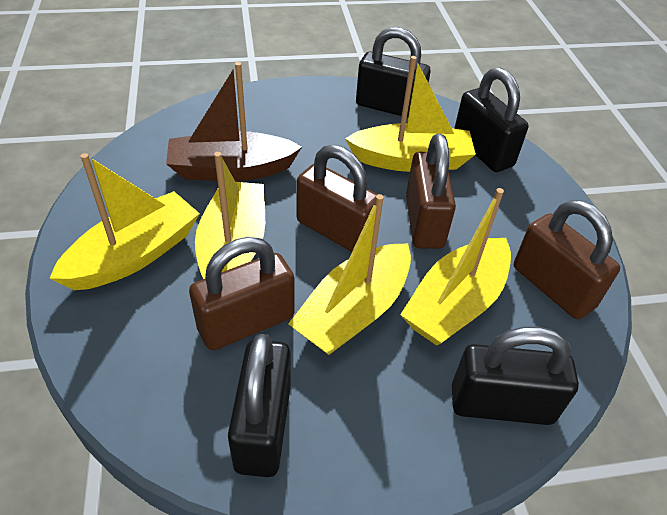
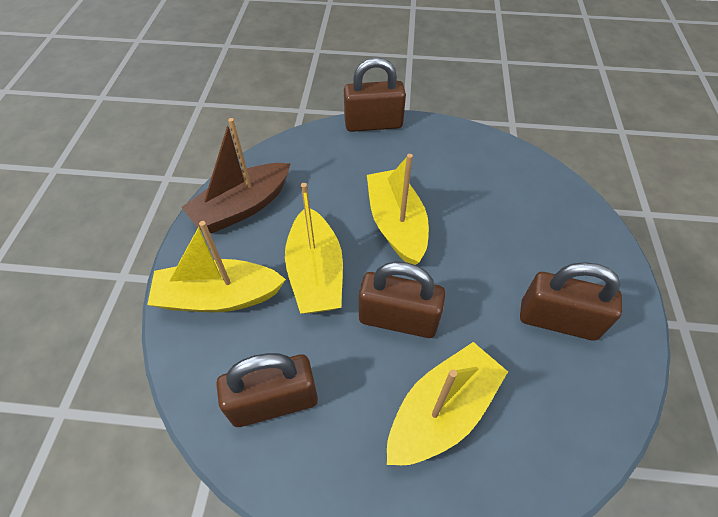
black padlock: [228,334,291,477] [356,27,431,118] [452,327,579,425] [454,68,529,172] = 4 -> none = 0
yellow boat: [50,153,200,290] [195,152,265,279] [288,194,411,355] [345,56,476,172] [400,188,511,346] = 5 -> [147,221,286,312] [285,183,343,314] [367,154,429,265] [387,342,508,465] = 4

